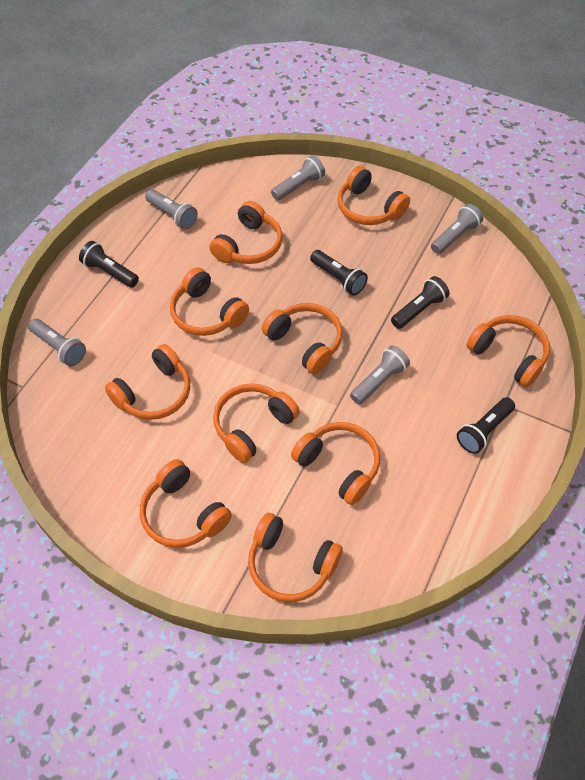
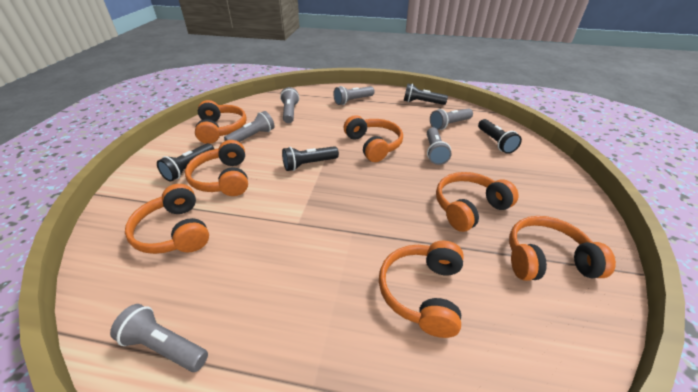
grey flashlight: [29,319,86,366] [145,189,198,229] [271,155,325,201] [350,345,410,404] [431,204,483,254] = 5 -> [110,304,208,372] [224,111,275,142] [280,87,299,123] [333,86,375,105] [427,127,452,165] [430,108,473,130] = 6
orange headphones: [105,344,190,420] [140,459,232,548] [170,267,249,336] [209,201,283,264] [213,383,300,463] [248,513,343,602] [262,303,343,374] [291,422,380,505] [338,166,410,225] [466,315,550,387] = 10 -> [125,184,209,254] [185,140,248,196] [195,100,247,144] [344,115,403,162] [379,241,464,338] [436,172,519,232] [509,216,616,281] = 7

